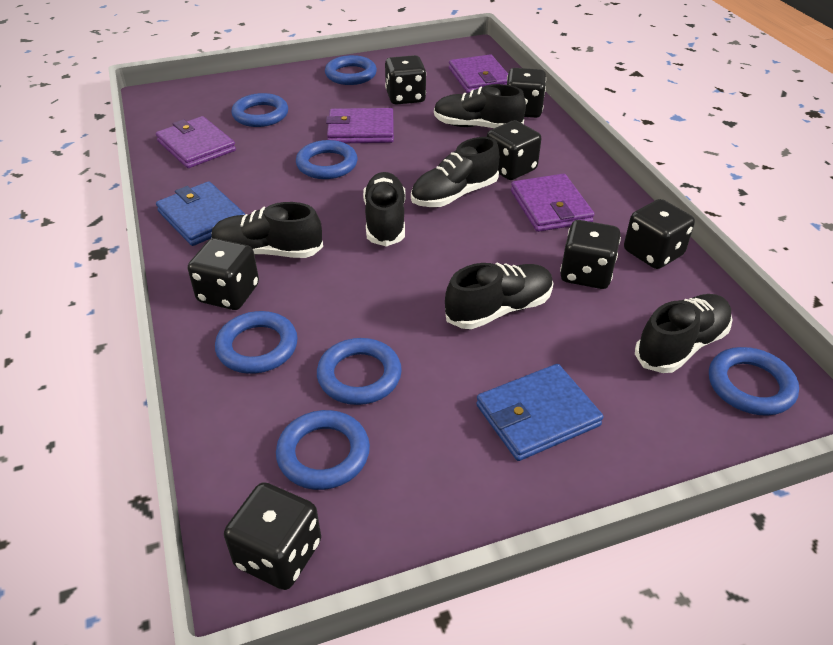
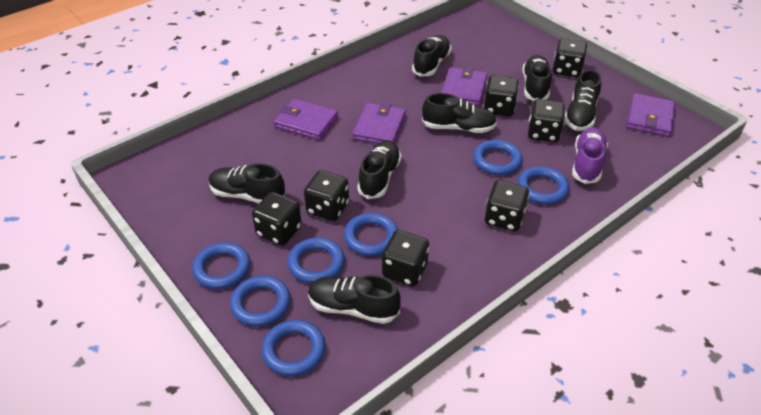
black shoe: [211,202,323,258] [363,172,406,247] [411,137,500,207] [434,84,526,128] [445,263,554,329] [635,294,732,373] = 6 -> [209,164,285,203] [308,275,401,324] [357,140,401,199] [412,35,451,76] [422,93,497,133] [522,55,552,101] [564,69,601,131] = 7
blue wallet: [156,181,245,246] [476,364,603,461] = 2 -> none = 0
purple shoe: none = 0 -> [572,127,608,184] = 1

